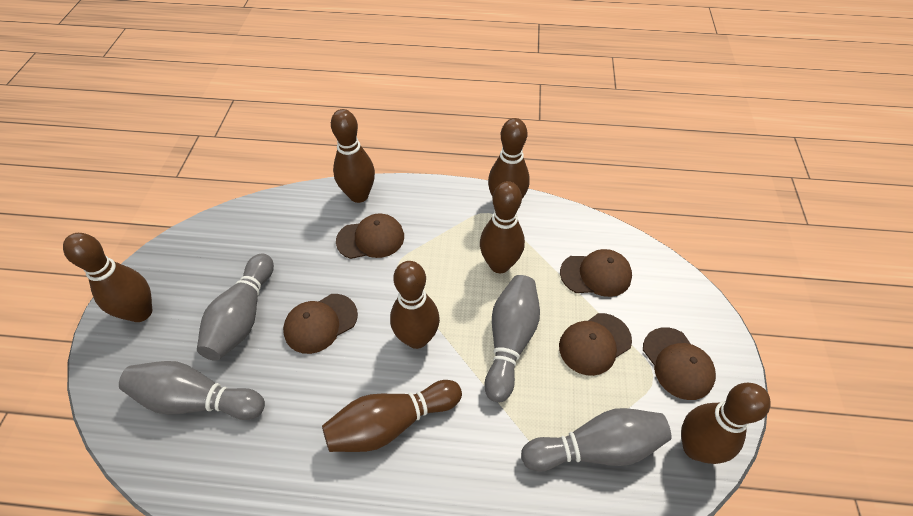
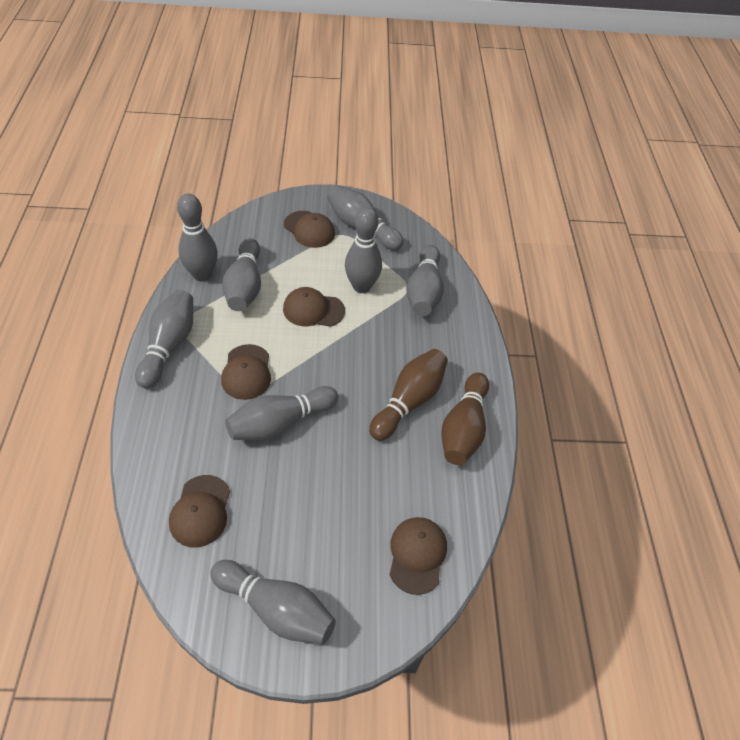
brown bowling pin: [63,233,152,322] [322,380,462,452] [331,109,375,203] [390,261,440,349] [480,181,525,273] [488,118,530,199] [681,383,771,464] = 7 -> [369,349,448,441] [441,372,489,465] = 2
grey bowling pin: [119,361,265,420] [197,254,274,361] [484,275,540,402] [521,408,671,472] = 4 -> [135,290,193,389] [177,194,218,282] [210,560,336,644] [222,238,261,311] [225,386,338,441] [327,185,404,250] [345,207,382,293] [406,245,444,316] = 8

